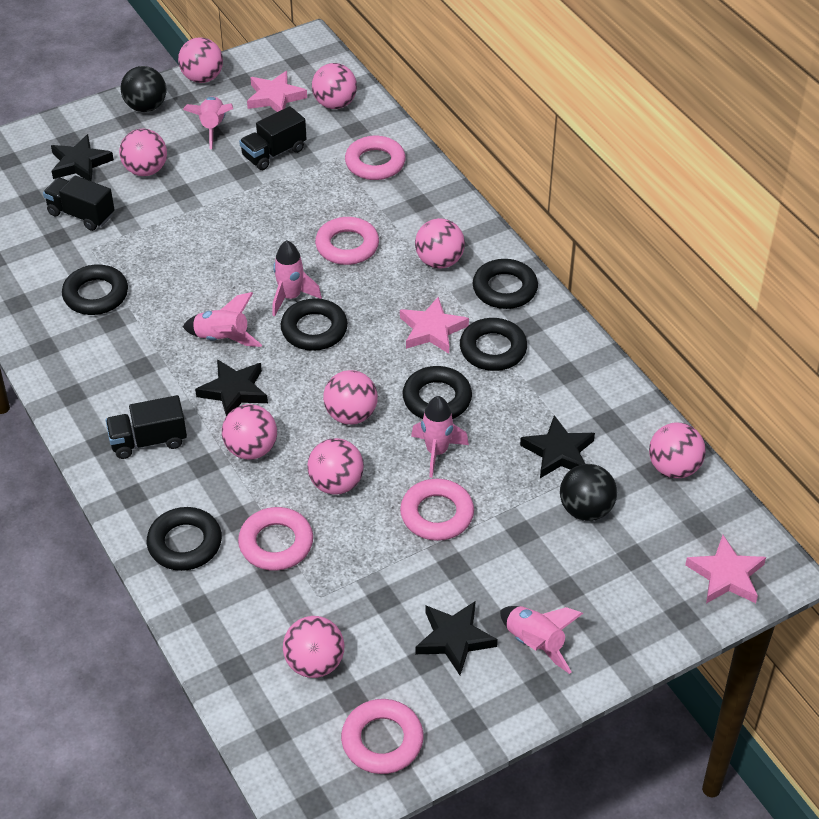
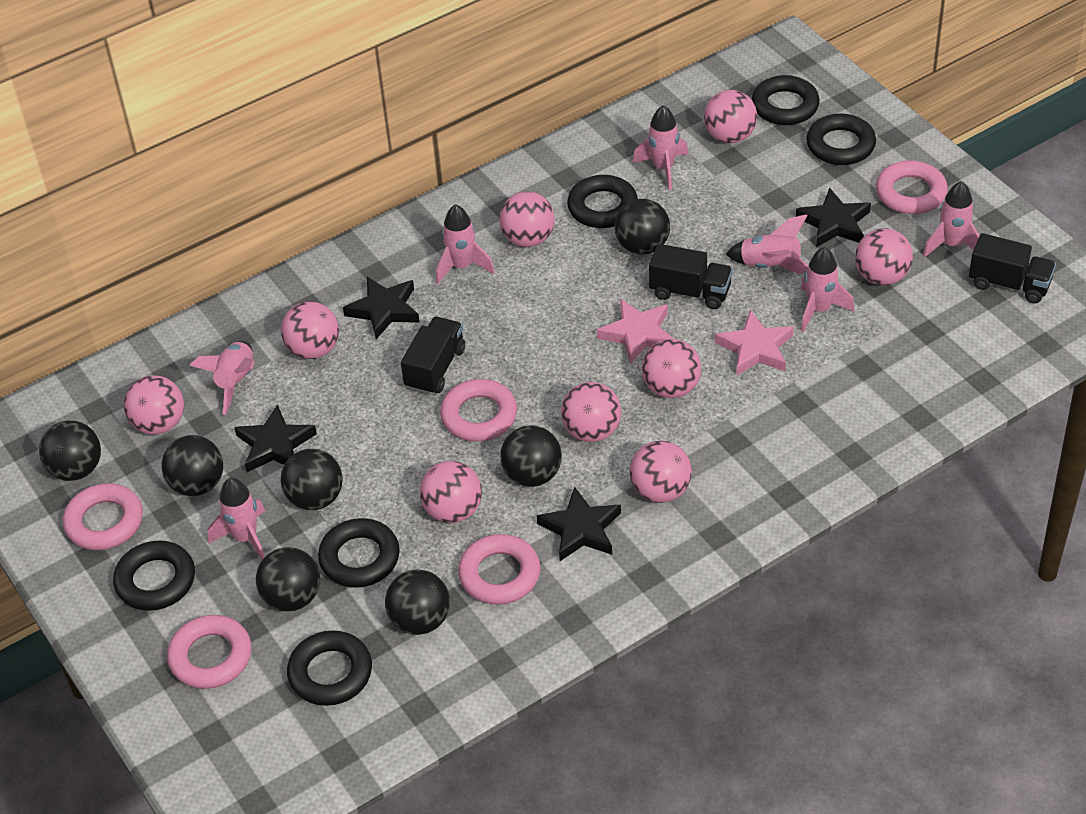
black ball: [120,66,166,112] [560,464,617,521] = 2 -> [39,421,101,481] [162,435,223,496] [256,547,320,612] [281,449,343,510] [385,569,450,635] [500,425,562,487] [614,199,670,255] = 7
pink rocket: [183,97,233,149] [183,292,262,347] [272,240,322,317] [411,396,469,478] [500,606,583,674] = 5 -> [190,341,255,415] [207,478,265,560] [436,204,494,284] [633,105,688,190] [726,214,809,274] [801,247,854,332] [923,181,980,257] = 7
pink star: [247,71,307,112] [400,297,469,354] [685,535,766,603] = 3 -> [597,299,673,364] [715,310,794,376] = 2

